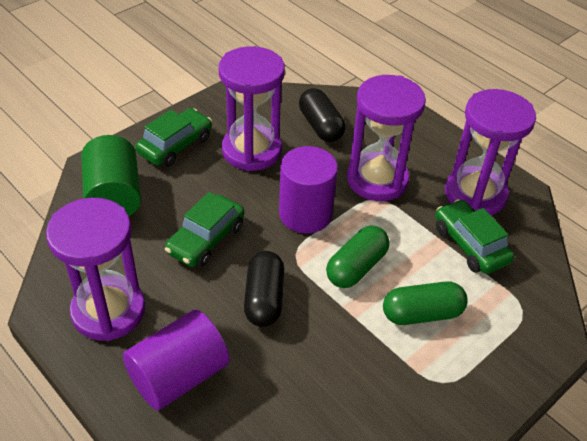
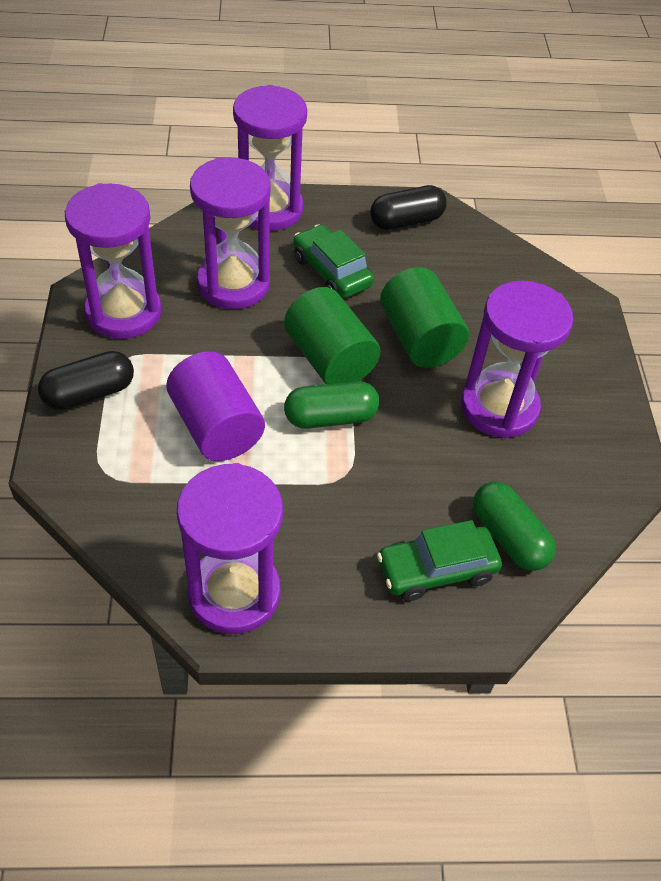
green car: [135,108,212,167] [165,192,244,267] [435,199,514,274] = 3 -> [293,224,374,298] [377,520,502,601] = 2
green cylinder: [81,135,141,216] = 1 -> [284,287,381,384] [380,267,469,368] = 2
purple cylinder: [123,310,230,410] [279,146,338,233] = 2 -> [166,351,265,461] = 1
purple hourglass: [46,198,145,341] [219,46,285,171] [347,75,426,201] [445,89,536,215] = 4 -> [65,183,161,339] [177,463,283,634] [190,157,271,309] [233,85,307,231] [461,281,573,438] = 5

